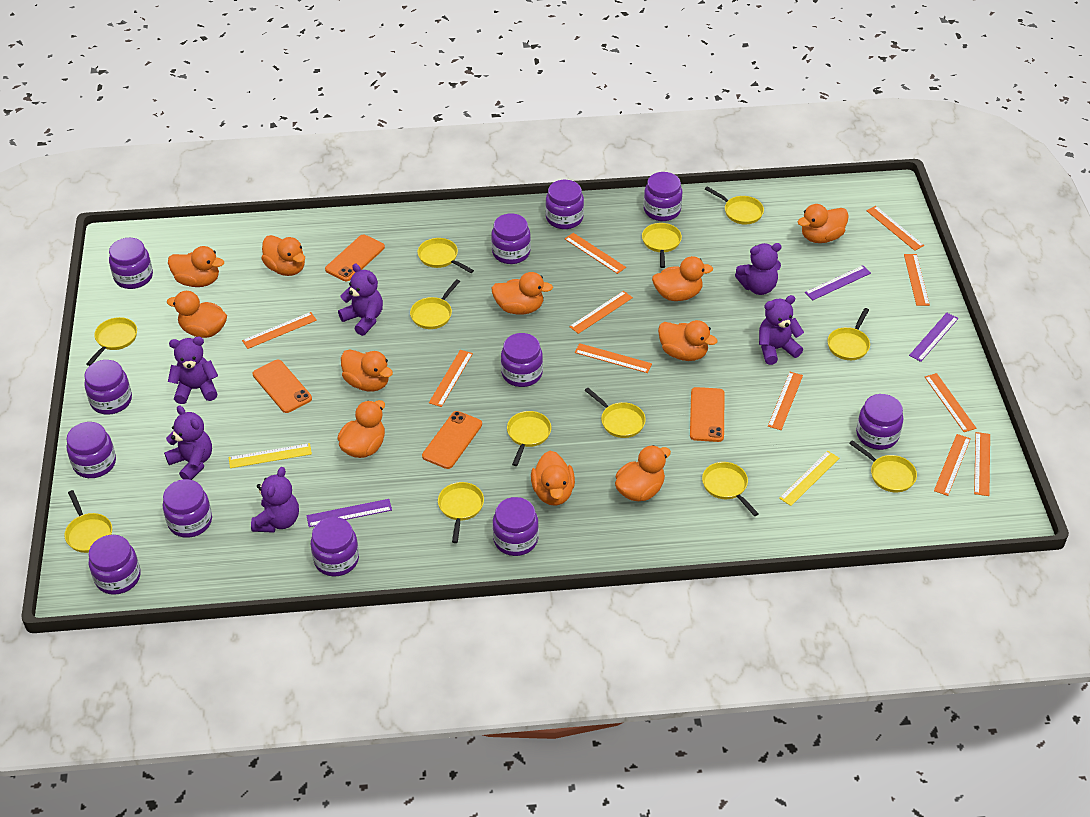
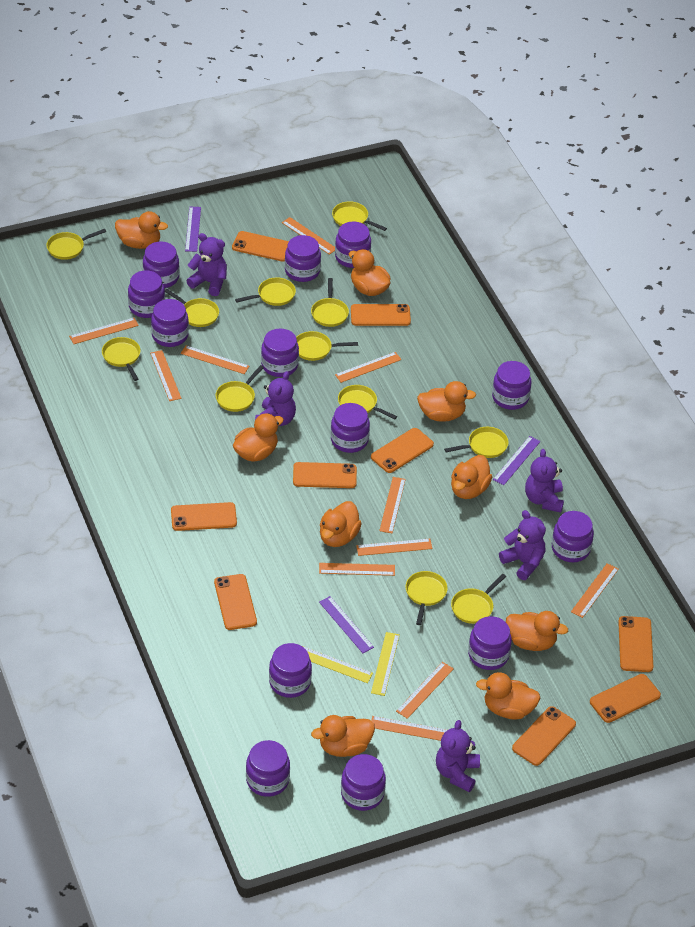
orange duck: [167,291,227,338] [168,246,224,287] [261,235,305,276] [338,400,385,458] [341,349,393,392] [491,272,553,315] [531,451,575,506] [615,445,671,501] [652,256,713,301] [658,320,718,361] [798,204,849,243] = 11 -> [115,211,168,249] [233,413,284,462] [311,715,375,757] [320,501,362,547] [349,249,391,296] [417,381,476,422] [451,455,492,499] [476,672,540,720] [506,611,568,651] = 9
orange phone: [253,360,312,413] [325,235,385,281] [422,411,482,469] [690,387,725,442] = 4 -> [171,502,237,531] [214,574,257,630] [232,231,289,262] [293,462,357,488] [351,304,411,326] [371,428,434,473] [512,706,576,766] [590,674,661,723] [618,616,653,672] = 9
purple jar: [66,422,116,478] [84,360,132,415] [89,535,141,595] [109,238,153,289] [163,479,212,538] [311,517,359,576] [491,213,531,264] [492,497,539,556] [501,333,543,387] [546,180,584,229] [644,172,682,221] [856,394,903,450] = 12 -> [128,270,165,318] [143,241,179,288] [151,299,189,347] [246,740,290,797] [261,328,299,377] [269,643,312,698] [285,235,321,282] [331,403,370,453] [335,221,371,268] [341,754,386,811] [468,616,512,670] [492,361,532,410] [552,511,594,562] = 13
purple teddy bear: [164,405,212,480] [168,337,218,404] [251,467,299,533] [338,264,383,336] [735,243,782,295] [759,295,804,365] = 6 -> [187,233,227,296] [255,371,296,426] [436,720,480,792] [499,510,546,580] [525,449,564,513] = 5

